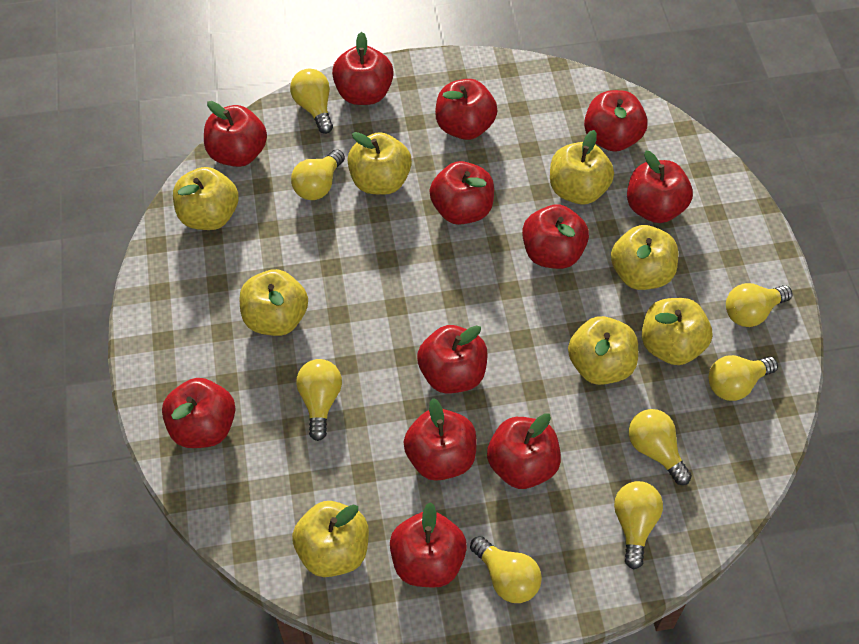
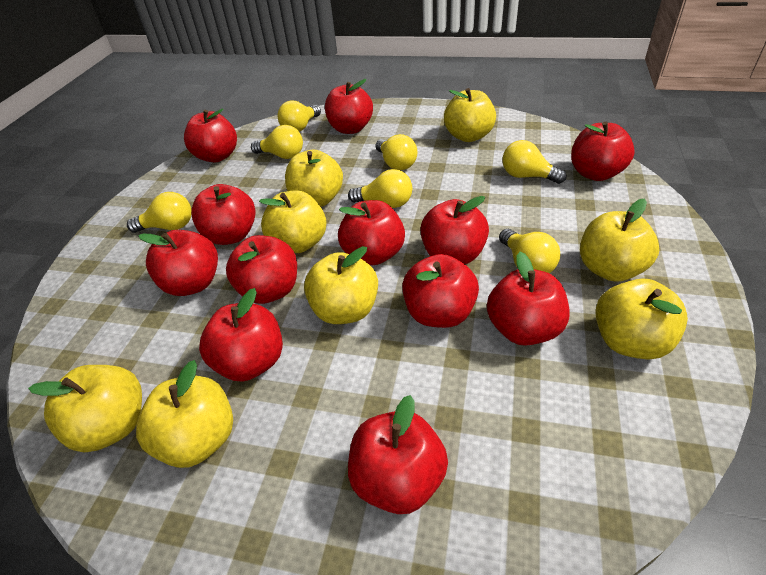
yellow light bulb: [290,68,333,134] [291,149,345,200] [296,359,342,441] [470,536,542,603] [614,481,663,570] [629,409,692,485] [709,355,778,401] [726,283,793,327] = 8 -> [127,192,192,233] [251,125,303,159] [277,100,321,132] [348,169,412,208] [375,134,418,170] [499,229,560,273] [502,140,566,184] = 7

